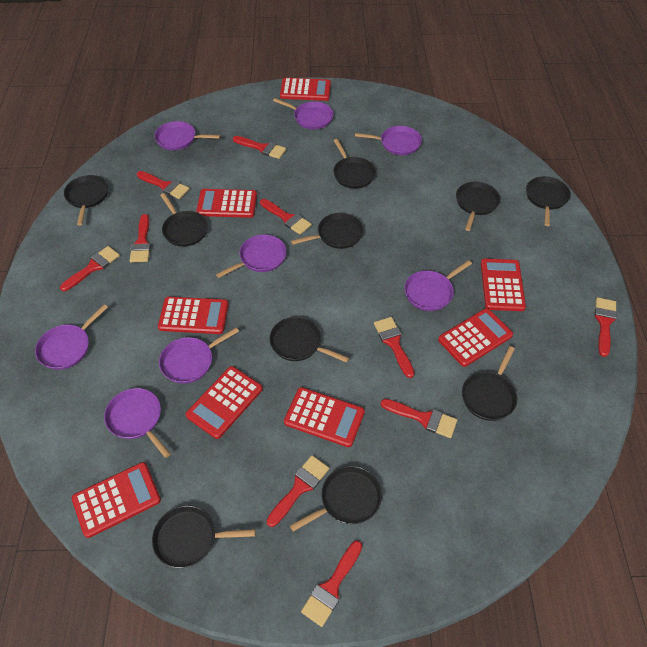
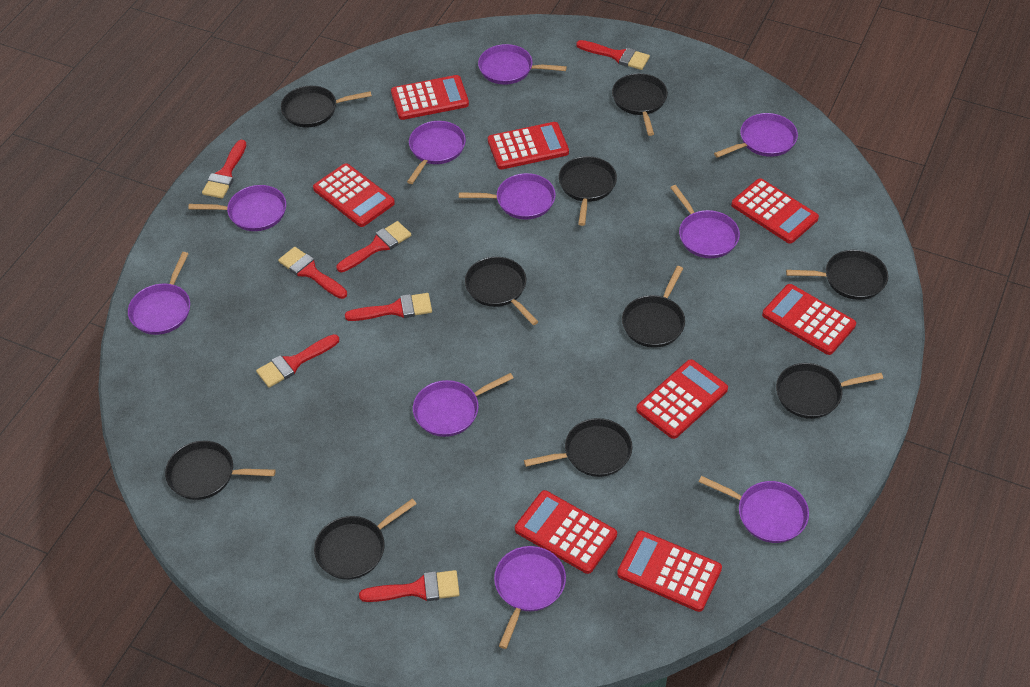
purple pan: [35,304,108,370] [104,388,171,458] [154,121,220,150] [159,328,239,384] [216,235,287,278] [273,98,334,129] [355,126,422,155] [404,260,472,311] = 8 -> [128,252,190,335] [188,185,286,231] [407,121,466,184] [413,373,513,437] [459,173,556,219] [478,44,567,85] [494,546,566,649] [670,185,740,258] [699,476,809,543] [714,113,798,158] = 10
red brush: [60,246,120,291] [130,214,151,263] [137,171,189,199] [233,136,286,159] [260,199,312,235] [266,455,329,527] [301,540,362,627] [374,317,414,378] [381,399,457,438] [594,297,617,357] = 10 -> [202,140,247,199] [256,334,339,388] [278,247,347,299] [336,221,411,272] [345,293,432,321] [359,570,460,602] [576,40,650,70] = 7

